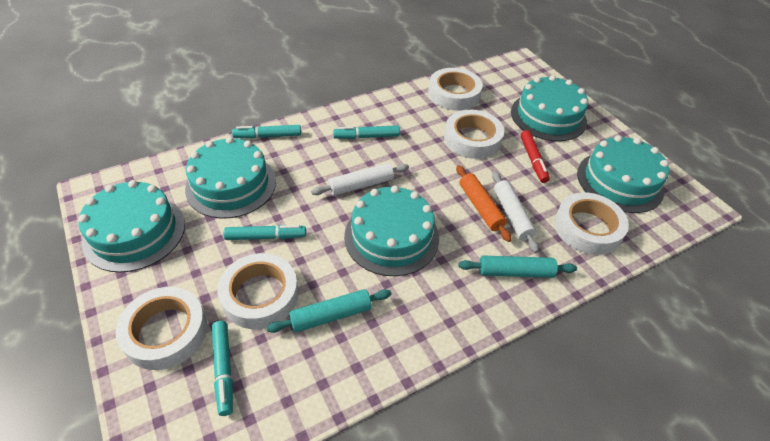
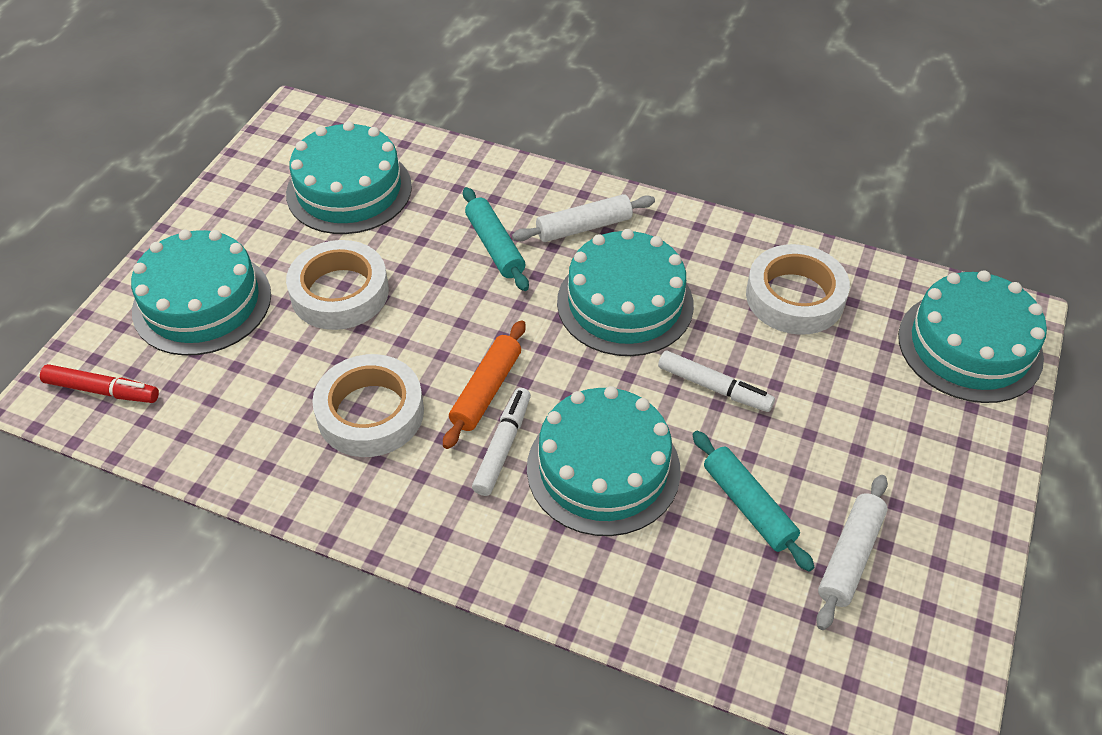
turquoise marker: [212,321,233,416] [224,225,306,240] [232,125,301,139] [333,125,400,139] = 4 -> none = 0
white marker: none = 0 -> [472,388,531,496] [658,350,775,412] = 2
white tape: [116,287,207,370] [217,253,299,329] [428,68,483,111] [444,110,504,159] [554,192,629,255] = 5 -> [286,240,389,330] [312,354,424,457] [746,244,850,335] = 3

